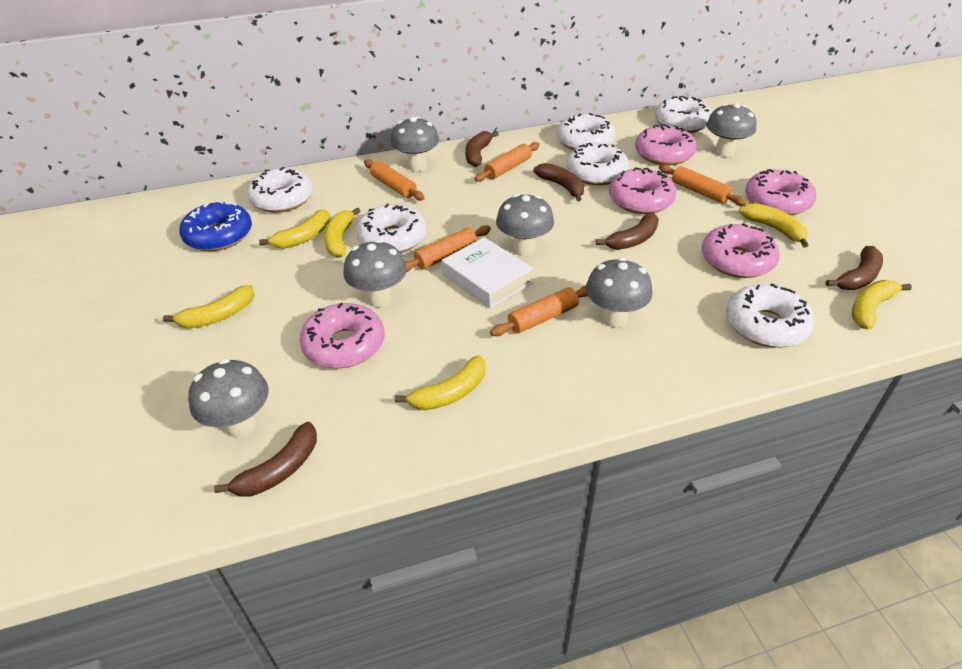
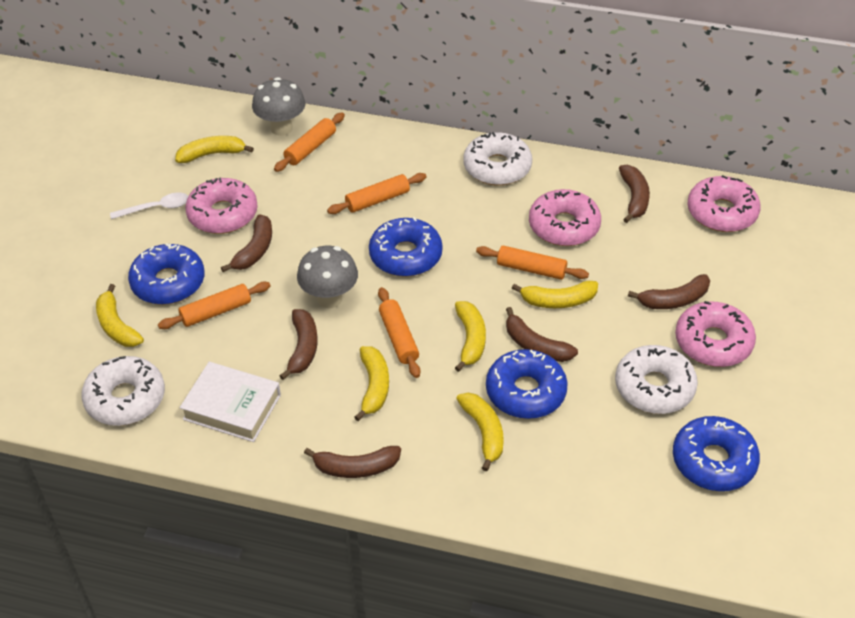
blue donut: [179,201,252,251] = 1 -> [128,243,205,305] [369,217,443,277] [486,349,568,419] [673,416,760,491] = 4
brown banana: [214,422,317,497] [465,131,499,167] [533,163,584,202] [596,212,659,250] [826,246,883,290] = 5 -> [221,214,272,272] [280,309,318,380] [304,446,401,478] [506,307,578,362] [619,165,650,223] [628,274,710,309] = 6
grey mushroom: [188,359,269,438] [343,240,407,307] [391,117,439,171] [496,194,554,256] [586,257,652,328] [706,103,757,157] = 6 -> [252,77,305,136] [297,246,358,308] = 2
pink donut: [299,303,384,369] [609,167,676,214] [635,124,696,165] [702,223,780,278] [745,169,816,215] = 5 -> [185,177,258,234] [529,189,601,246] [675,301,756,367] [687,175,761,232] = 4
white donut: [247,167,313,212] [356,204,427,253] [557,113,615,150] [566,143,629,185] [655,96,712,133] [726,284,815,348] = 6 -> [81,356,165,426] [463,132,532,186] [615,345,698,414] = 3
white spoon: none = 0 -> [110,192,188,219] = 1

